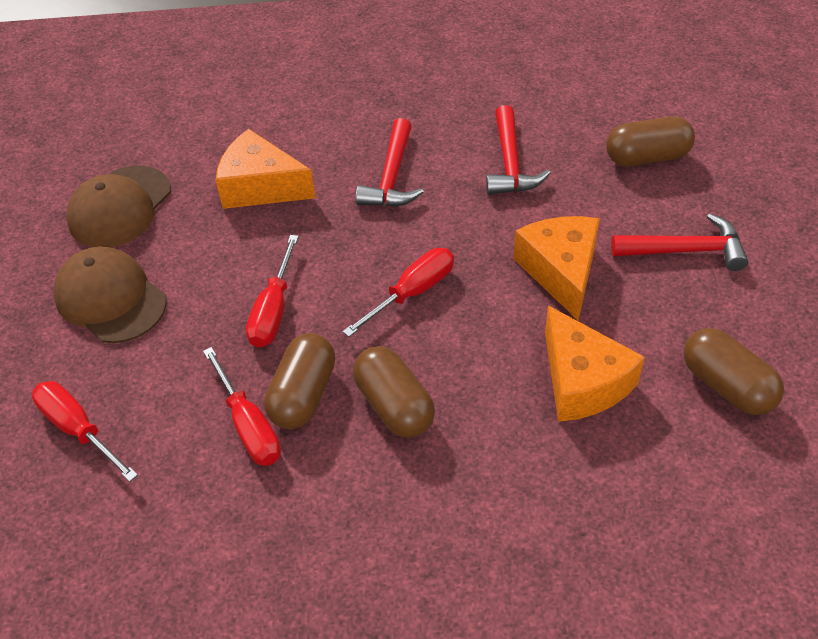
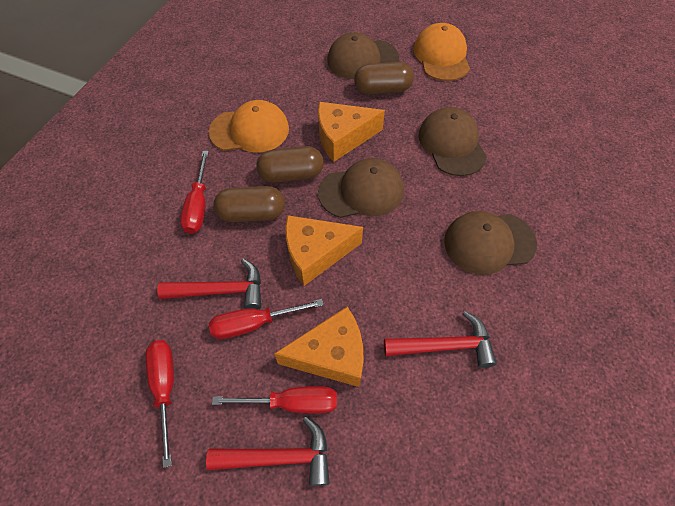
brown cap: [53,246,167,343] [67,166,171,247] = 2 -> [318,158,404,218] [327,33,399,79] [418,107,487,176] [444,211,537,275] = 4
brown capsule: [264,333,335,429] [353,346,435,437] [606,116,695,166] [684,328,784,415] = 4 -> [213,186,285,222] [256,146,324,183] [354,62,414,94] = 3
orange cap: none = 0 -> [208,100,289,153] [414,23,470,81] = 2

